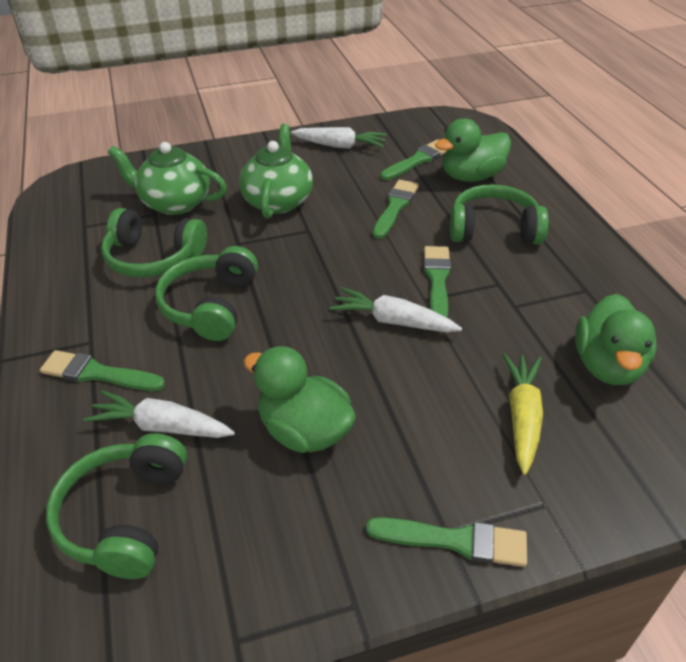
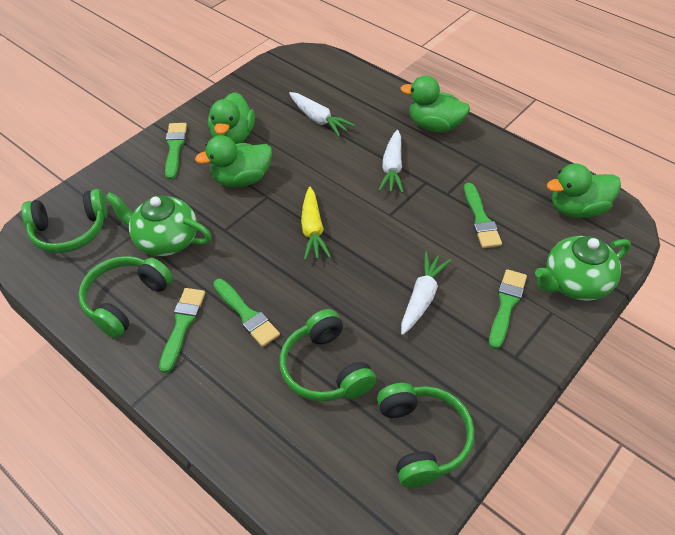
green duck: [243,346,356,453] [435,118,511,182] [575,294,657,385] = 3 -> [195,135,272,187] [208,92,255,144] [400,76,470,132] [547,163,621,218] = 4

